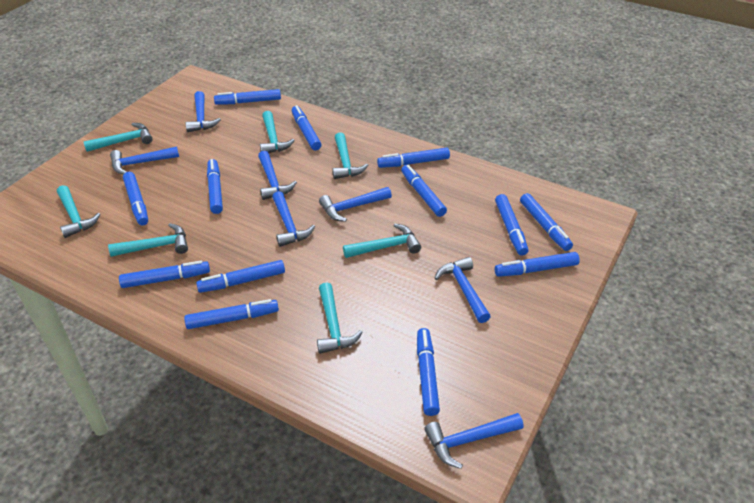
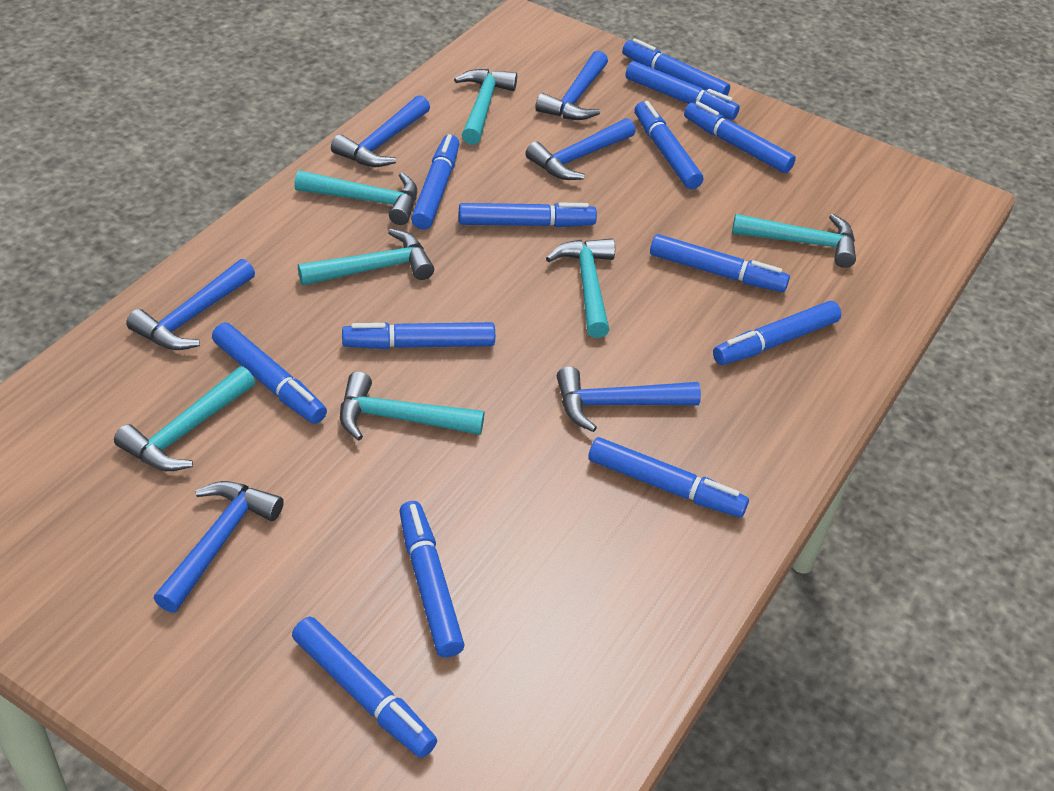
blue hammer: [110,147,179,174] [185,91,221,132] [258,151,297,200] [272,191,315,247] [319,187,392,222] [424,413,523,469] [435,257,491,323] = 7 -> [126,259,255,350] [153,481,284,613] [331,95,430,167] [526,118,636,180] [535,51,608,120] [557,367,701,432] = 6

